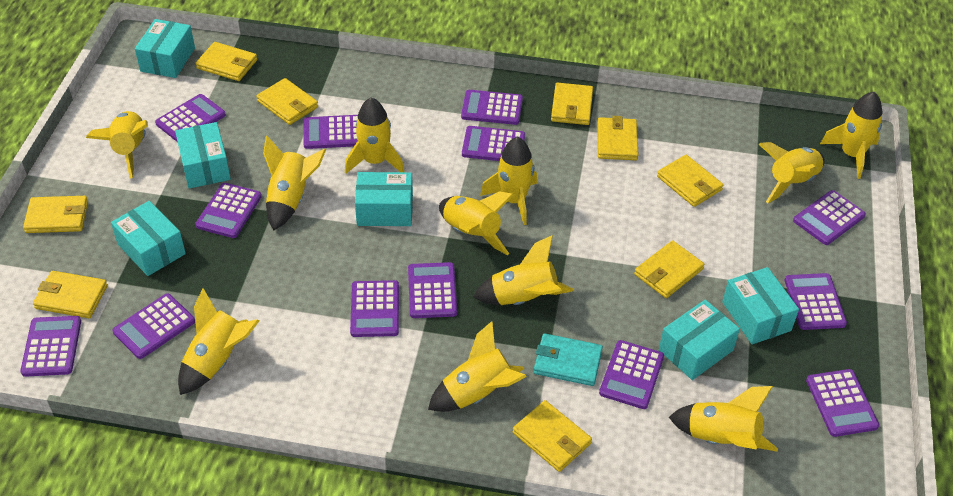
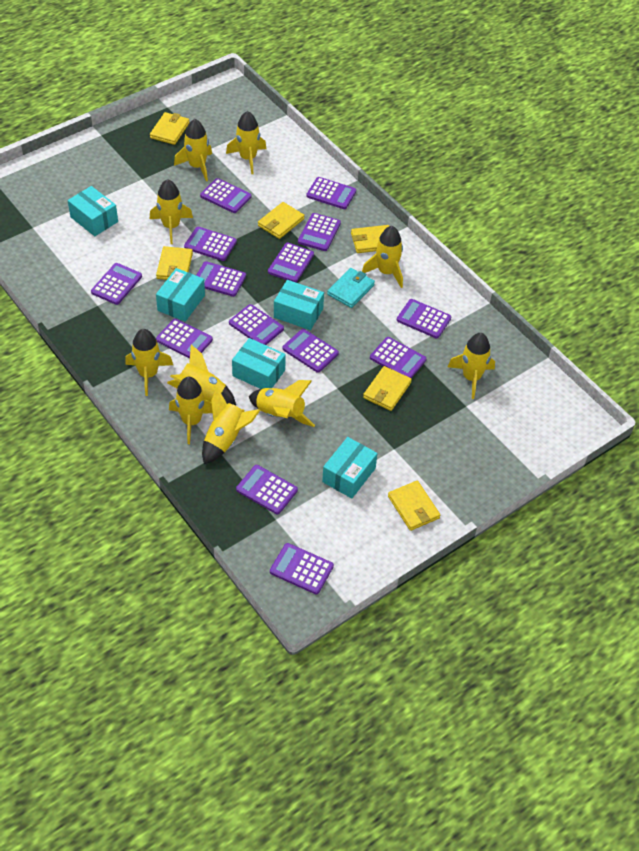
purple calculator: [20,316,81,377] [112,293,195,359] [155,94,226,142] [195,183,262,238] [303,115,358,149] [350,280,399,337] [408,262,457,318] [461,90,523,125] [462,126,525,161] [599,340,664,409] [785,273,847,330] [793,190,866,245] [806,369,879,437] = 13 -> [91,263,142,305] [156,319,213,358] [184,227,237,261] [196,261,246,297] [200,178,251,213] [229,304,284,345] [236,465,298,514] [268,243,314,282] [270,543,334,594] [282,329,339,373] [298,213,341,251] [306,177,356,209] [370,337,426,378] [397,299,451,338] = 14
turquoise box: [111,201,186,276] [135,19,195,78] [175,122,231,188] [355,172,413,226] [659,300,740,380] [722,267,799,344] = 6 -> [68,186,118,236] [156,268,205,322] [232,338,286,389] [274,280,324,330] [322,437,378,498] = 5
yellow rocket: [86,111,148,178] [178,288,259,395] [263,136,326,230] [345,97,404,174] [428,321,527,412] [439,191,514,255] [473,235,574,305] [480,137,537,225] [669,386,778,452] [758,142,825,203] [820,92,882,179] = 11 -> [125,329,173,396] [150,179,193,244] [167,345,236,406] [169,377,213,444] [174,119,212,181] [202,387,260,464] [226,111,266,174] [249,380,315,427] [362,226,403,288] [448,333,495,399] = 10
yellow wallet: [23,196,88,233] [33,271,108,318] [196,42,257,81] [256,78,318,125] [513,400,592,472] [551,83,593,125] [597,116,638,160] [634,241,704,298] [657,155,723,207] = 9 -> [150,112,190,145] [156,246,193,280] [258,202,304,239] [351,225,389,253] [363,366,412,411] [388,481,440,531] = 6

